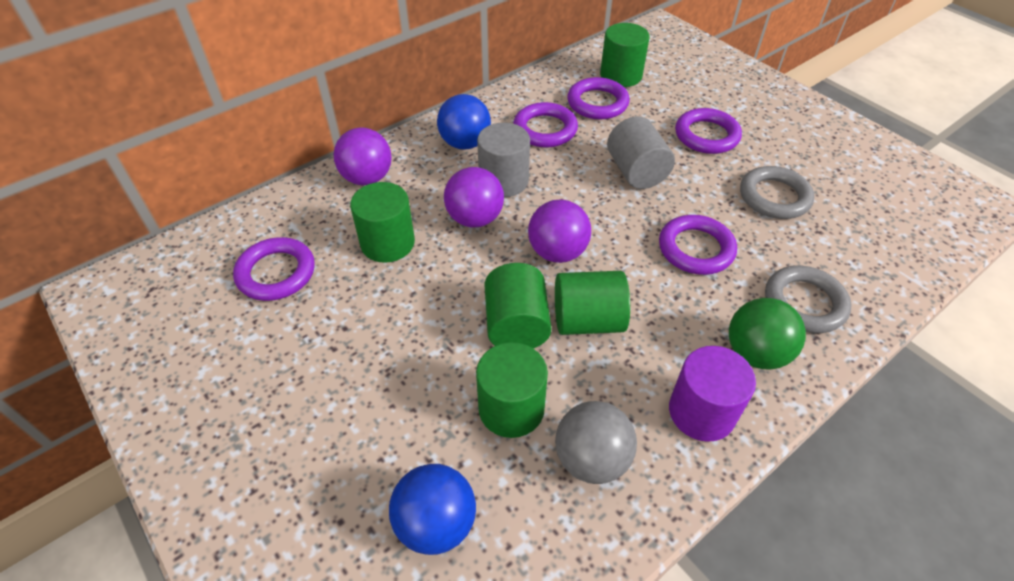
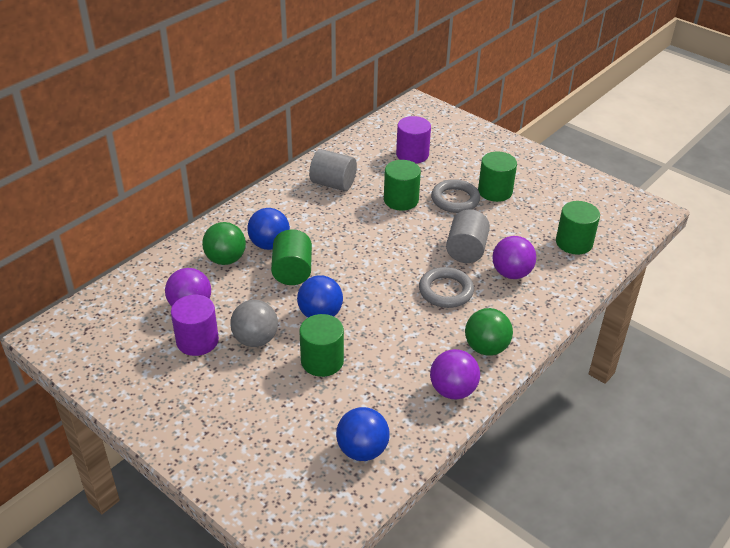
blue ball: [389,464,476,555] [437,94,491,150] = 2 -> [247,208,290,250] [297,275,343,318] [336,407,390,461] = 3
green ball: [729,298,806,370] = 1 -> [202,222,246,265] [465,308,513,356] = 2
purple cylinder: [669,346,756,442] = 1 -> [171,295,219,356] [396,116,431,164] = 2
purple ring: [233,237,315,301] [513,102,578,147] [567,77,630,119] [659,215,737,275] [675,108,742,154] = 5 -> none = 0

